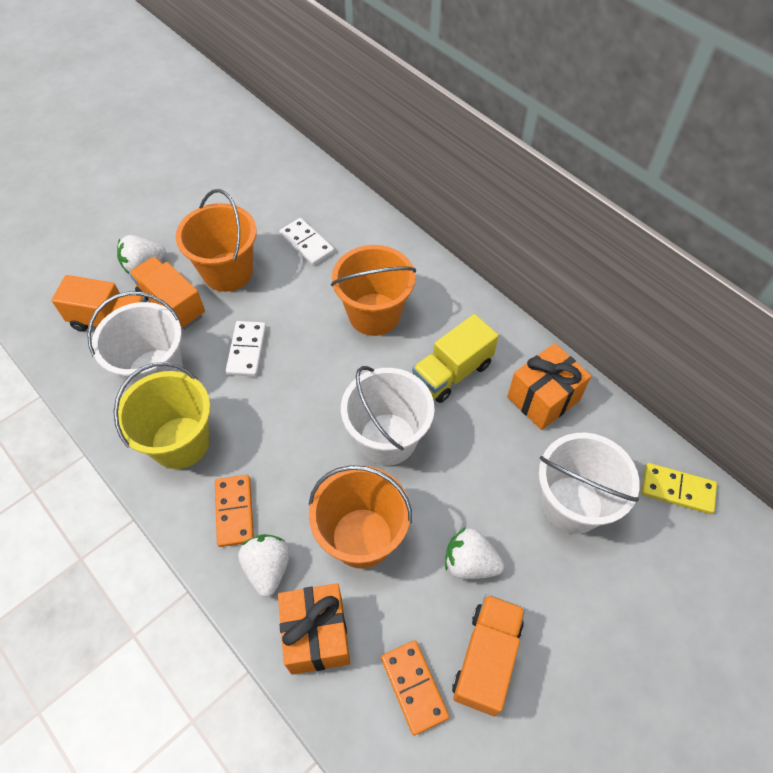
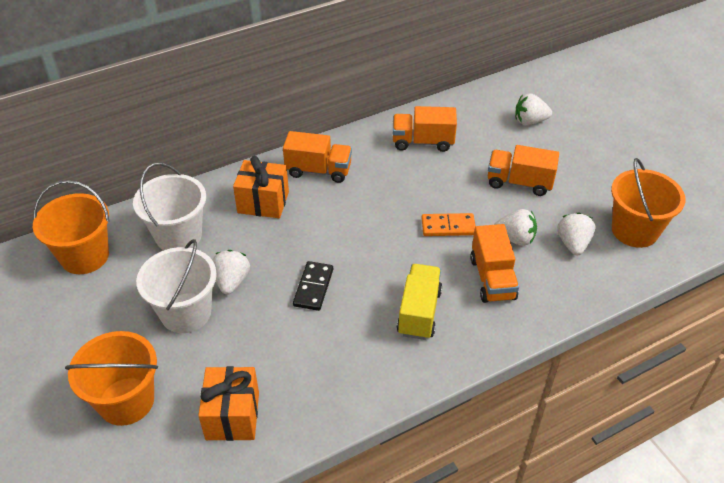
black domino: none = 0 -> [293,261,333,311] = 1
orange domino: [215,475,254,547] [381,640,449,735] = 2 -> [421,213,476,236] = 1
orange truck: [51,275,147,332] [129,257,205,330] [452,594,525,716] = 3 -> [283,131,352,183] [393,106,457,152] [470,224,519,303] [488,145,559,196] = 4
white bucket: [87,292,183,387] [341,366,435,466] [539,433,640,534] = 3 -> [133,162,206,250] [136,239,217,333] = 2
white domino: [226,321,266,377] [279,218,334,266] = 2 -> none = 0
white strawberry: [117,235,166,274] [238,534,290,597] [445,527,504,579] = 3 -> [212,250,250,295] [494,209,537,246] [515,93,552,125] [557,212,596,255] = 4
yellow bucket: [114,362,211,469] = 1 -> none = 0
yellow domino: [641,463,717,514] = 1 -> none = 0

